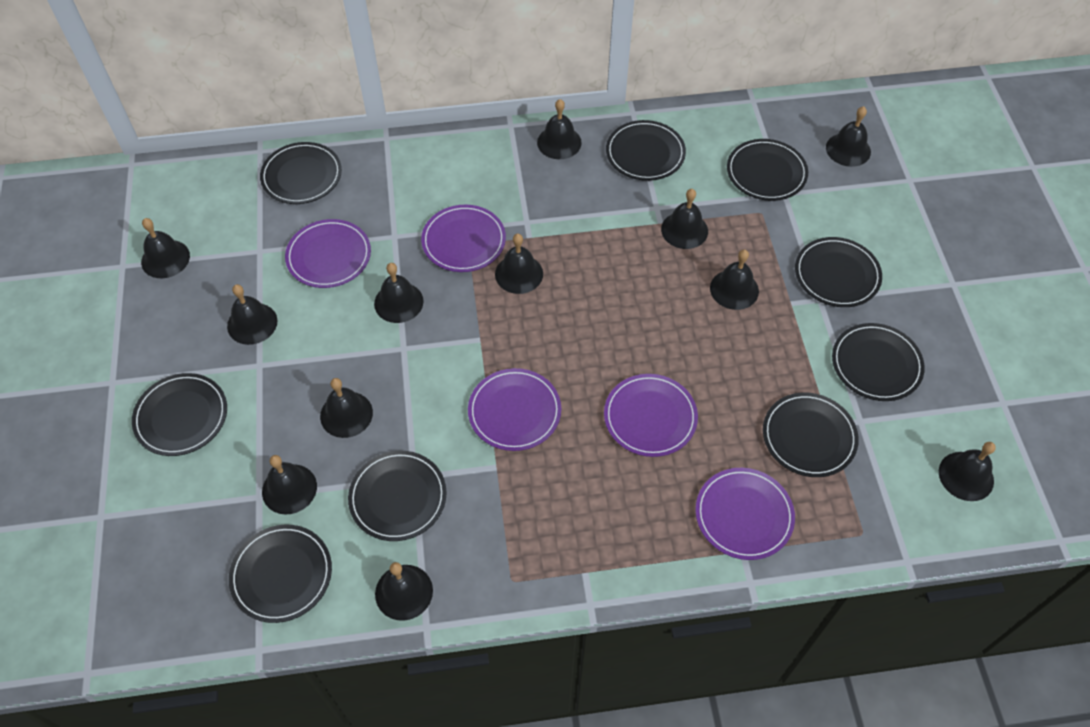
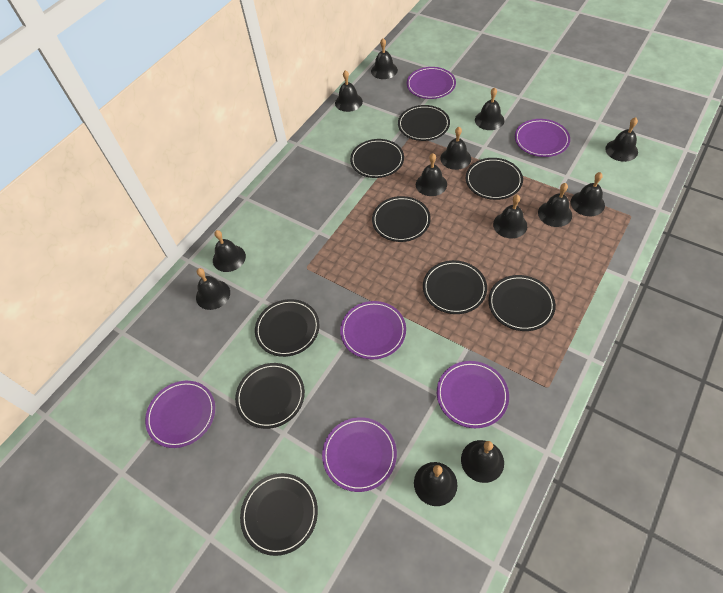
black bell: [141,218,190,278] [227,284,277,345] [262,455,317,515] [320,378,373,438] [374,263,424,323] [375,562,433,621] [495,234,543,294] [537,99,582,159] [661,189,708,249] [710,249,759,310] [826,106,871,167] [939,442,996,501] = 12 -> [196,268,230,310] [213,230,246,272] [335,70,363,112] [371,38,398,79] [414,462,457,506] [416,153,447,196] [440,127,471,170] [461,440,504,483] [475,87,504,130] [493,195,527,238] [538,183,572,227] [571,172,605,216] [605,117,638,162] = 13
purple plate: [285,219,371,288] [421,205,506,272] [468,368,561,451] [604,374,698,457] [695,468,795,560] = 5 -> [145,381,215,448] [322,417,397,492] [340,301,406,359] [407,67,456,99] [437,361,509,428] [515,119,570,157] = 6

